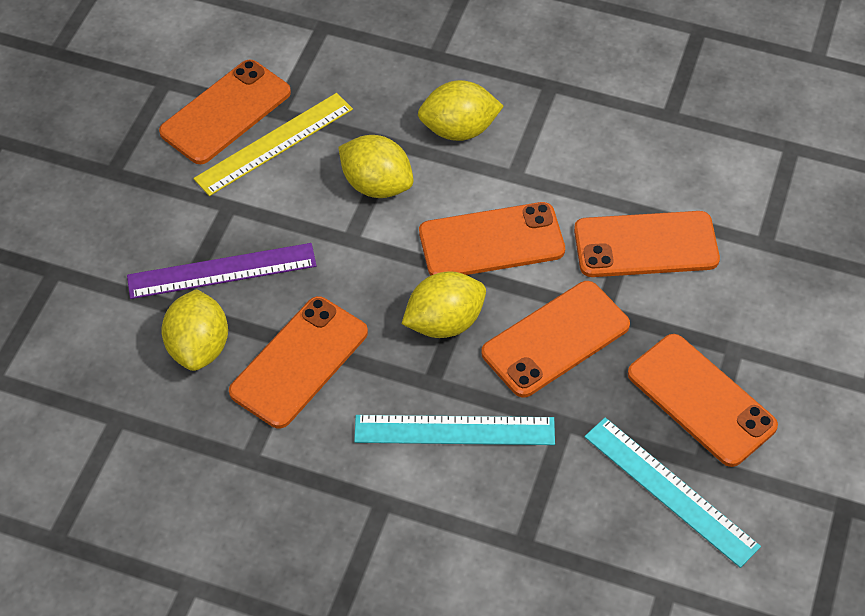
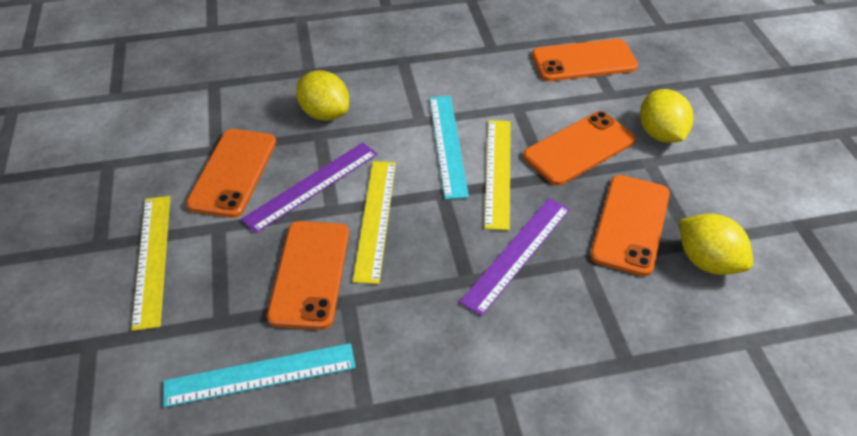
orange phone: [159,59,291,164] [229,296,368,429] [419,202,565,276] [481,281,630,397] [574,211,720,277] [628,334,778,467] = 6 -> [186,129,276,218] [267,221,349,330] [523,111,636,186] [532,39,638,81] [590,175,670,276] = 5
purple ruler: [127,243,317,299] = 1 -> [241,142,378,233] [459,198,570,316] = 2
yellow lemon: [161,289,228,371] [338,135,413,198] [402,271,486,338] [418,80,504,141] = 4 -> [296,70,349,121] [640,89,693,143] [679,213,753,275] = 3
yellow ruler: [193,93,353,196] = 1 -> [131,196,170,331] [353,161,396,284] [484,120,511,230] = 3

